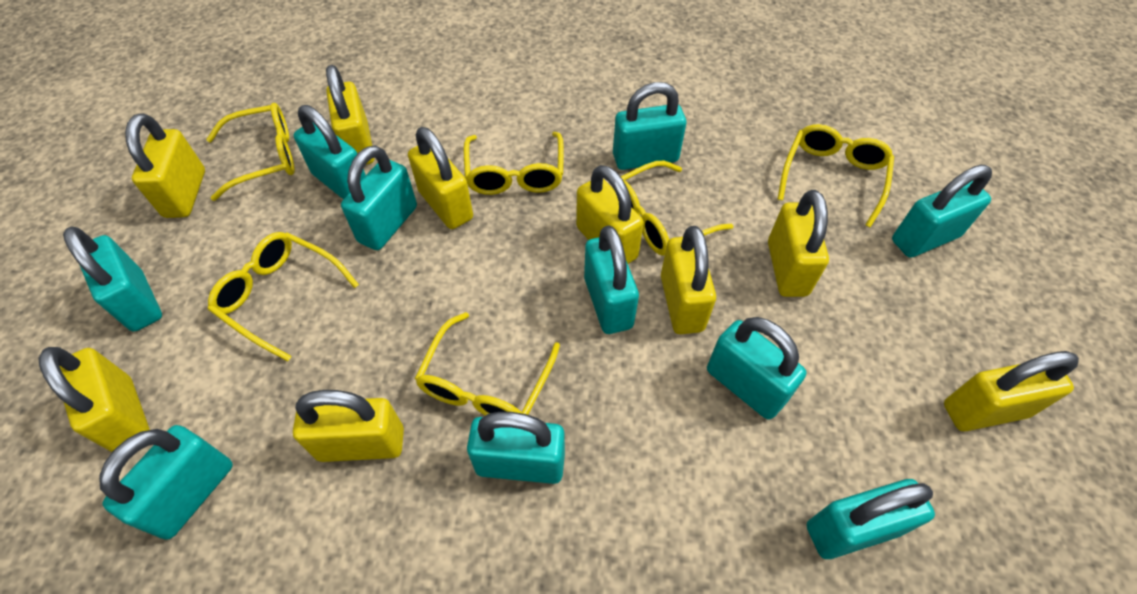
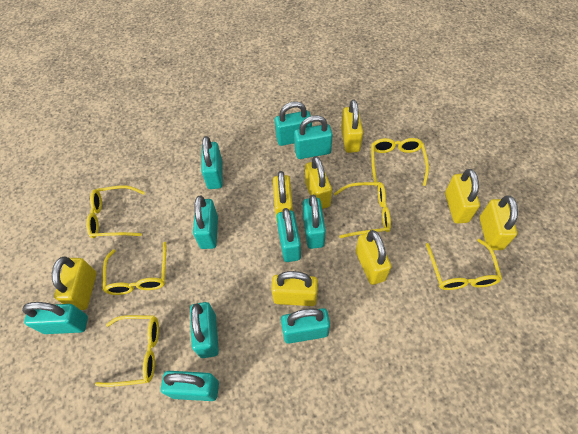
yellow padlock: [38,347,150,452] [125,113,205,218] [293,390,404,462] [326,65,374,165] [408,127,473,229] [576,165,644,264] [661,226,716,334] [768,190,829,297] [944,351,1079,431] = 9 -> [52,257,97,310] [271,271,318,306] [273,171,293,222] [305,156,332,209] [341,100,363,153] [356,230,391,285] [445,169,480,224] [480,196,518,250] = 8

